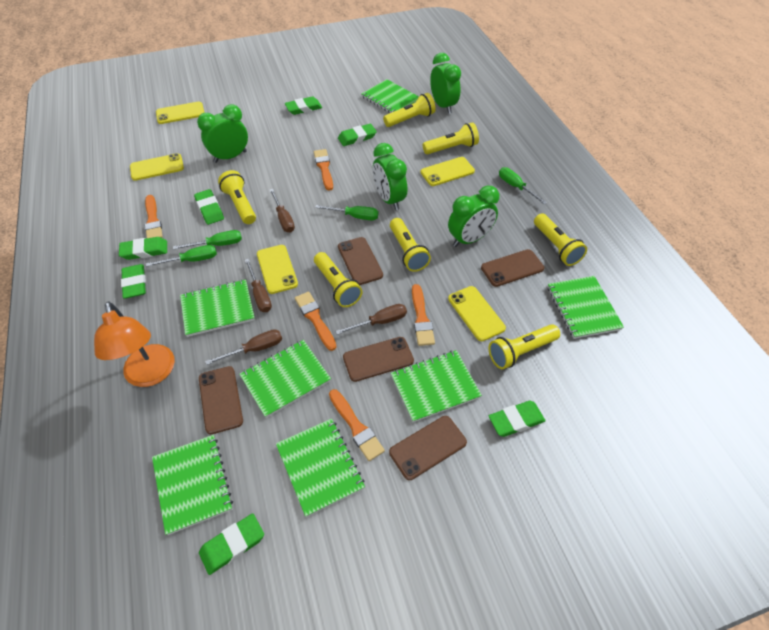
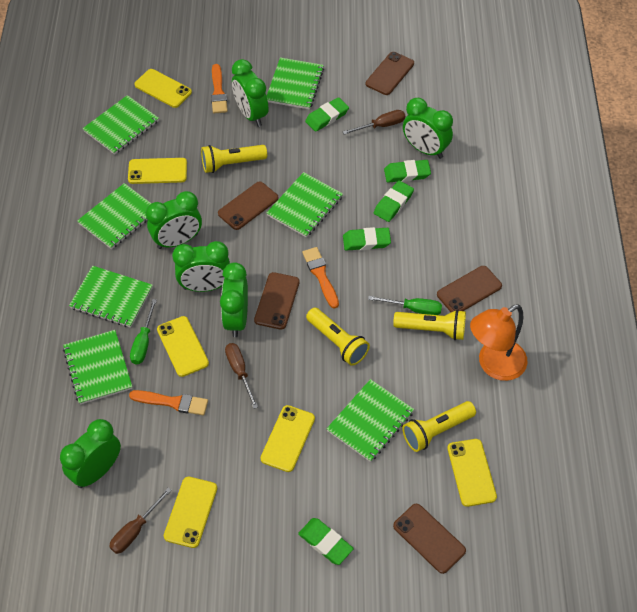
brown screwdriver: [205,329,282,365] [245,259,272,312] [270,189,295,233] [335,304,407,335] = 4 -> [109,487,172,554] [225,343,258,409] [343,110,405,135] = 3
green clock: [197,104,248,163] [373,143,407,210] [430,53,461,114] [448,186,499,247] = 4 -> [60,419,121,488] [146,191,202,249] [172,241,230,292] [220,262,248,337] [232,59,269,127] [403,98,453,159] = 6
green eraser: [119,237,167,260] [121,264,146,298] [194,189,224,225] [199,513,264,575] [285,96,322,115] [338,124,377,146] [489,401,545,437] = 7 -> [298,518,354,565] [305,97,349,132] [343,227,391,251] [374,180,414,222] [384,160,431,183] = 5
green screwdriver: [146,245,217,267] [173,230,242,250] [315,205,379,220] [499,167,547,204] = 4 -> [130,299,157,364] [368,296,442,315] = 2
orange brush: [144,195,163,238] [295,292,336,351] [314,149,333,191] [329,389,385,461] [412,284,435,346] = 5 -> [129,390,208,415] [211,64,228,113] [302,247,339,309] = 3
yellow flashlight: [218,170,256,224] [314,252,362,307] [383,93,436,127] [390,218,431,272] [423,122,479,155] [488,324,560,369] [534,213,587,266] = 7 -> [201,145,267,173] [306,308,370,366] [393,310,466,340] [402,401,476,452] = 4
yellow phone: [130,153,184,181] [156,102,204,124] [257,245,298,294] [420,157,475,186] [448,286,506,341] = 5 -> [128,158,187,184] [134,69,192,108] [157,316,209,377] [164,477,217,548] [260,405,315,472] [447,439,497,507] = 6

